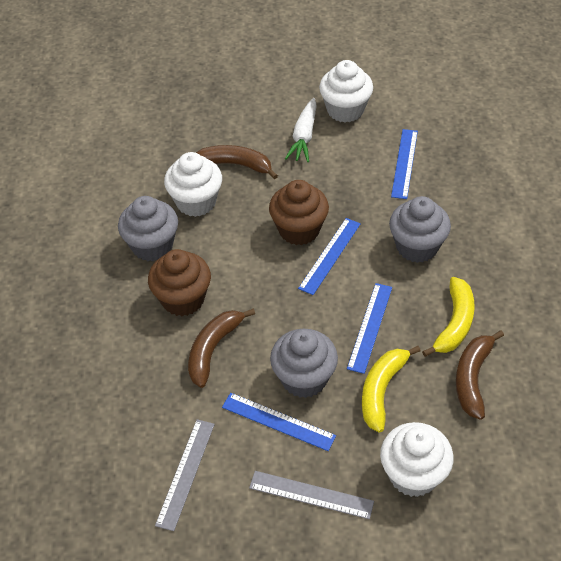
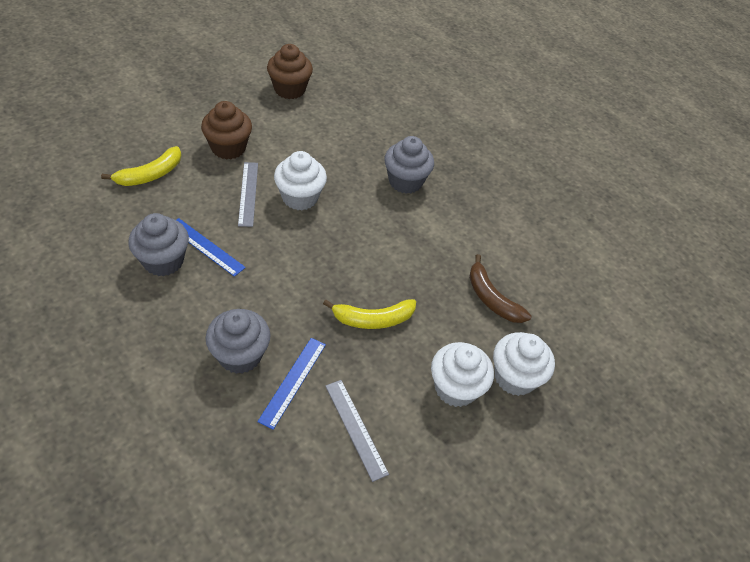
blue ruler: [222,393,336,451] [298,218,361,295] [347,283,392,374] [391,129,418,199] = 4 -> [177,218,246,277] [257,338,326,430] = 2
brown banana: [188,309,255,388] [196,145,278,179] [456,331,504,420] = 3 -> [469,254,532,323] = 1
white carrot: [285,98,317,162] = 1 -> none = 0

